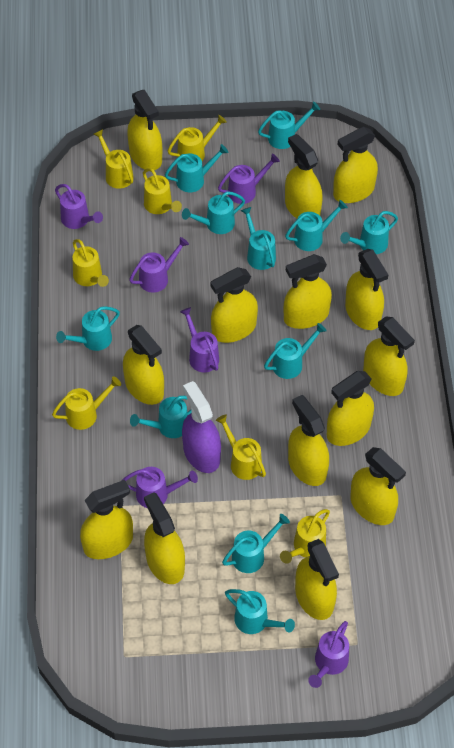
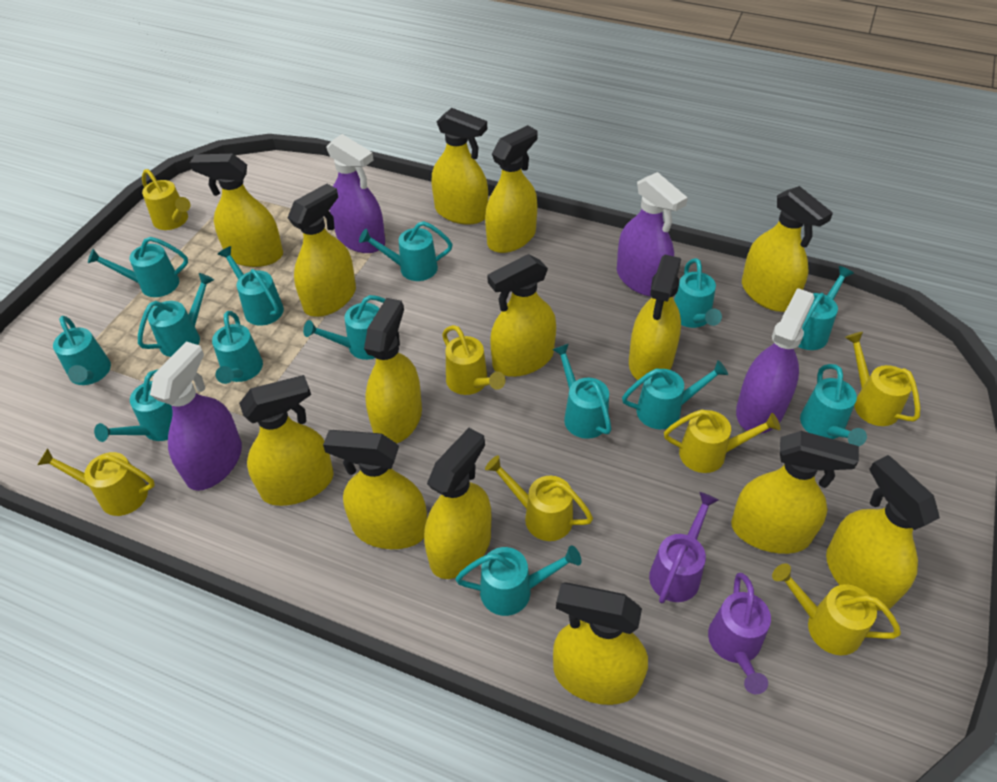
purple spray bottle: [182,381,221,473] = 1 -> [150,342,242,491] [326,134,385,253] [617,172,688,296] [736,288,814,434] = 4
purple watering can: [55,184,103,229] [122,467,198,508] [129,237,189,293] [180,307,219,372] [218,154,280,204] [308,621,349,688] = 6 -> [649,492,718,603] [708,573,771,694] = 2
turquoise watering can: [56,306,120,351] [130,396,191,438] [165,144,229,192] [182,192,245,234] [222,514,290,573] [225,589,295,634] [240,207,276,270] [258,102,320,149] [264,323,327,379] [285,200,348,251] [340,211,398,254] = 11 -> [53,316,111,385] [88,237,188,297] [94,369,173,442] [138,273,214,357] [212,311,263,384] [218,246,284,326] [303,295,385,360] [359,221,452,281] [455,545,582,616] [552,344,611,439] [622,360,728,429] [674,258,722,328] [798,266,854,350] [800,364,867,446] = 14

